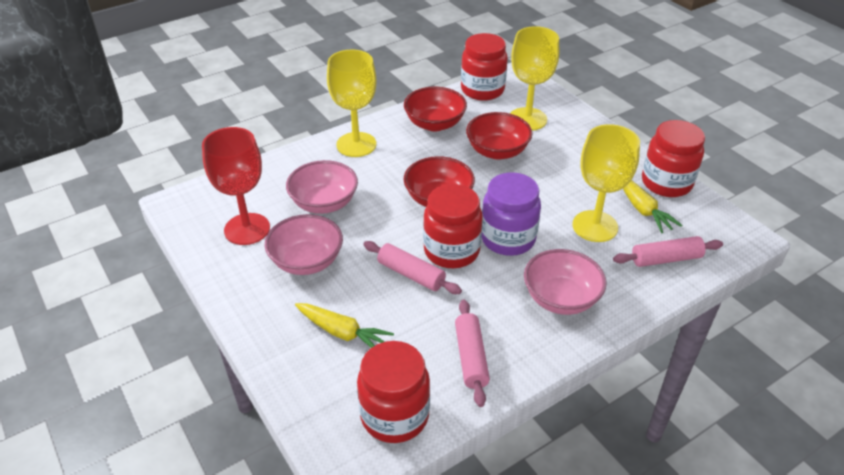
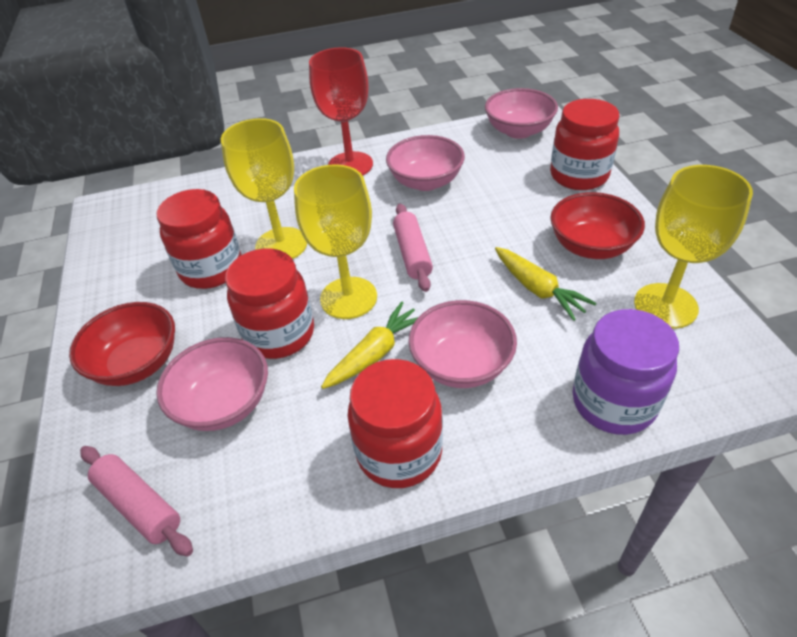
pink bowl: [265,214,343,275] [286,160,358,214] [524,249,606,315] = 3 -> [156,337,268,431] [386,135,465,191] [408,300,517,388] [485,88,558,139] = 4
pink rolling pin: [363,241,462,294] [455,299,490,407] [613,236,723,267] = 3 -> [80,446,193,556] [393,203,433,292] = 2
red bowl: [403,156,475,207] [404,87,467,131] [466,112,533,160] = 3 -> [69,302,175,386] [550,192,645,259] = 2

